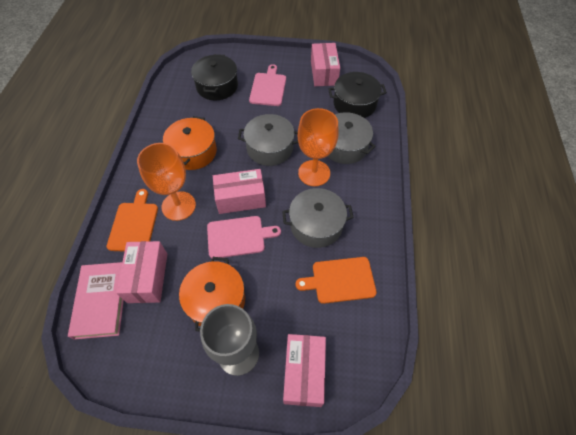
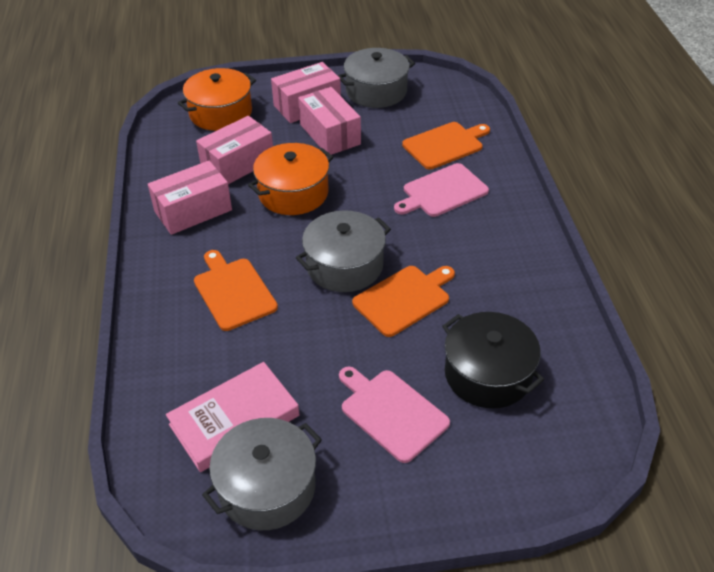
black pot: [191,54,238,100] [328,72,387,118] = 2 -> [442,312,544,409] = 1
grey goblet: [200,304,259,376] = 1 -> none = 0
orange cutting board: [107,189,158,252] [296,257,377,304] = 2 -> [194,250,278,331] [352,266,455,337] [402,122,490,170] = 3
orange goblet: [137,143,196,221] [298,108,338,186] = 2 -> none = 0

